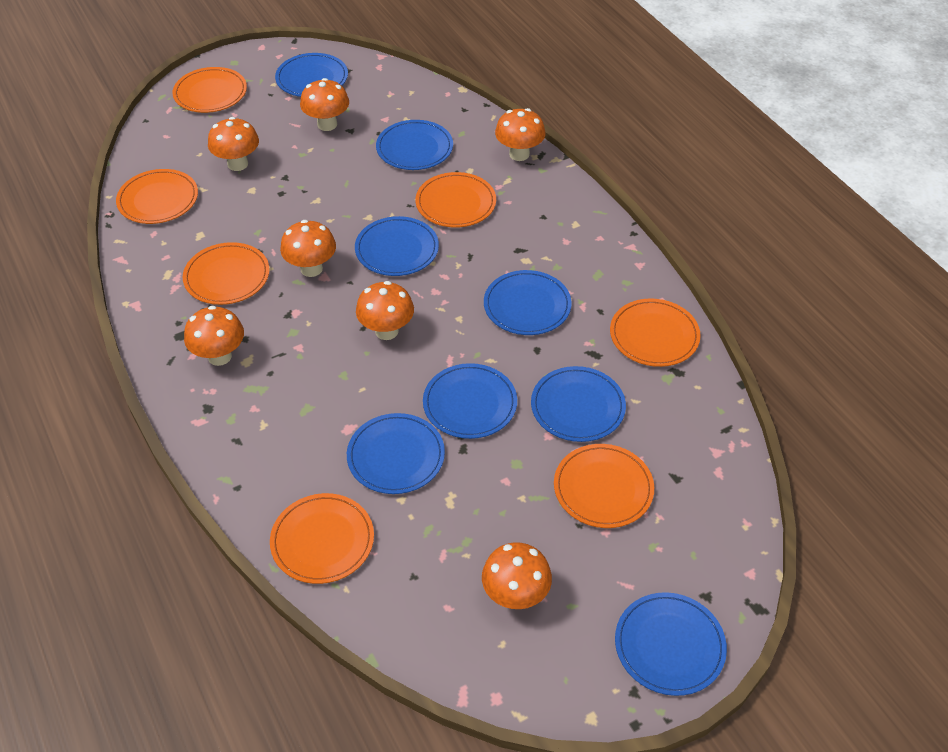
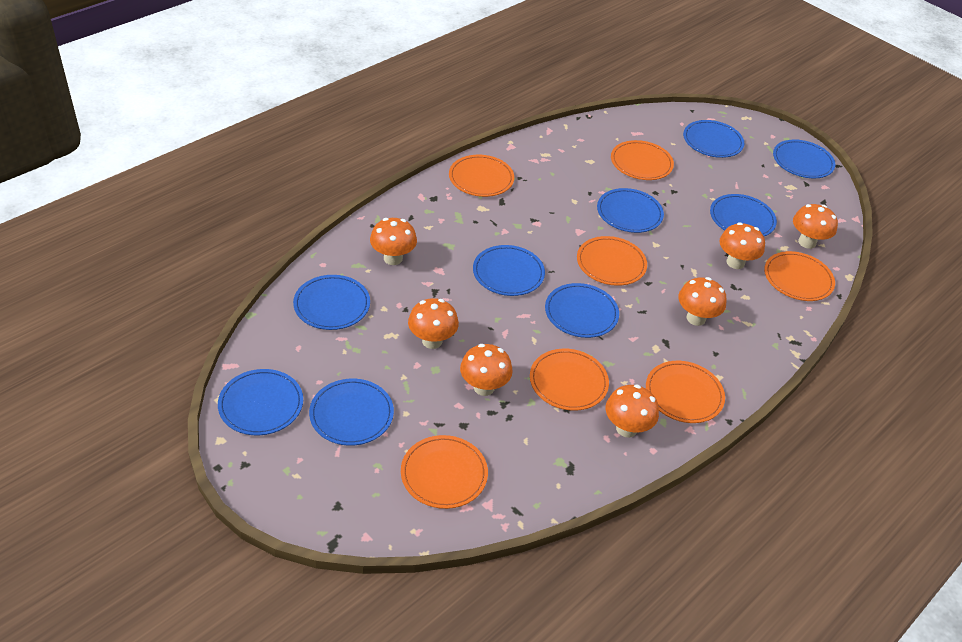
blue plate: [275,53,348,97] [347,413,445,494] [355,216,439,276] [376,120,453,170] [423,363,517,439] [484,270,572,335] [531,366,626,442] [615,592,727,696] = 8 -> [218,369,303,435] [293,275,370,330] [309,379,394,446] [473,245,545,296] [545,283,619,338] [597,188,664,233] [683,120,744,158] [710,194,777,236] [773,139,835,178] = 9

